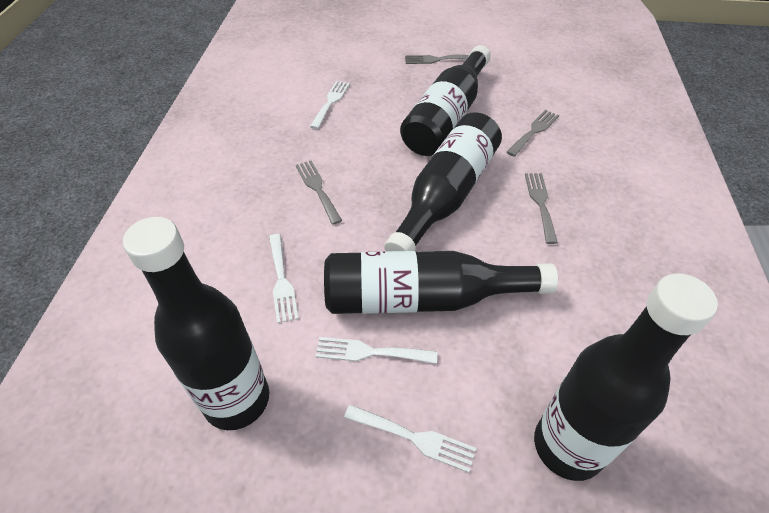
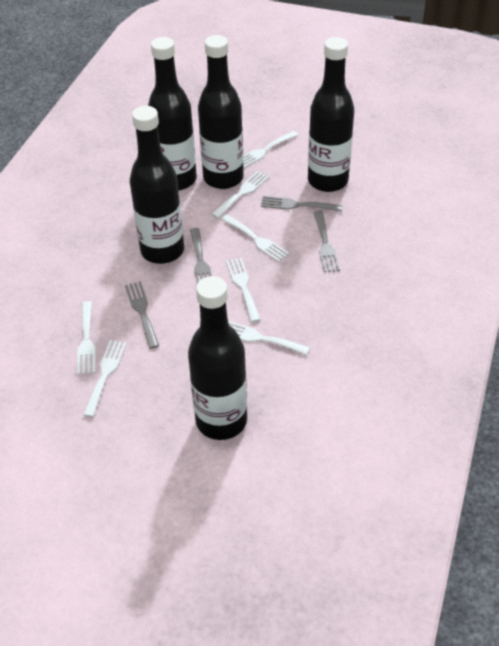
white fork: [269,234,299,323] [310,81,350,129] [315,337,438,364] [344,405,476,473] = 4 -> [77,301,96,375] [83,340,127,417] [211,171,269,218] [221,215,290,262] [226,258,261,322] [228,321,310,355] [243,131,298,168] = 7

